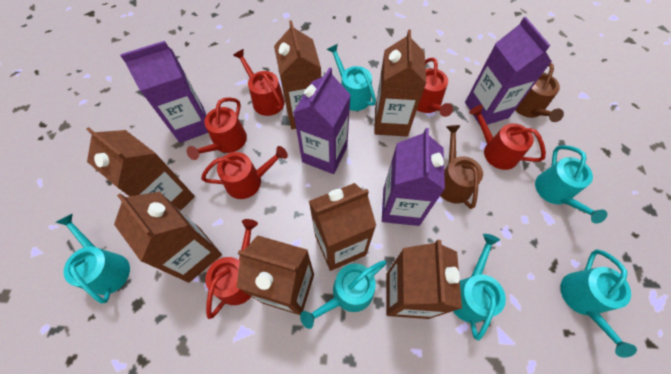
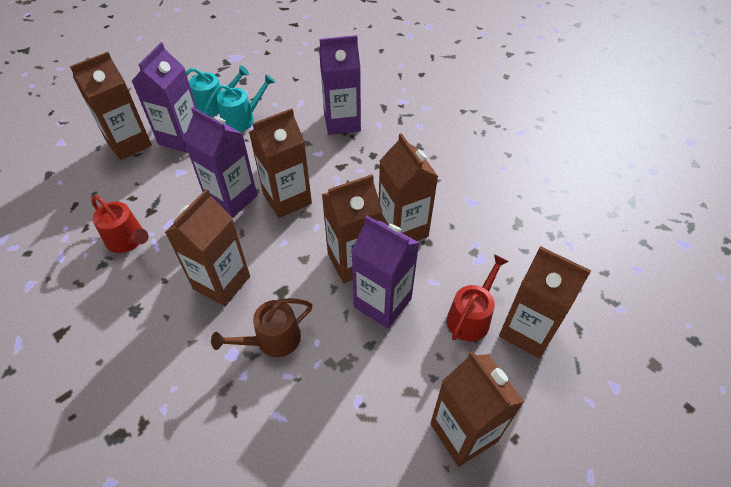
brown watering can: [440,125,483,209] [515,63,564,122] = 2 -> [211,298,312,357] = 1
red watering can: [187,97,247,160] [201,146,288,199] [205,219,258,319] [233,49,285,116] [417,58,453,117] [470,105,546,170] = 6 -> [91,195,149,253] [447,254,509,341] = 2
turquoise watering can: [55,213,130,303] [300,260,387,329] [327,44,376,111] [453,234,506,341] [535,145,607,223] [560,249,637,358] = 6 -> [186,65,249,116] [204,74,275,132] = 2

